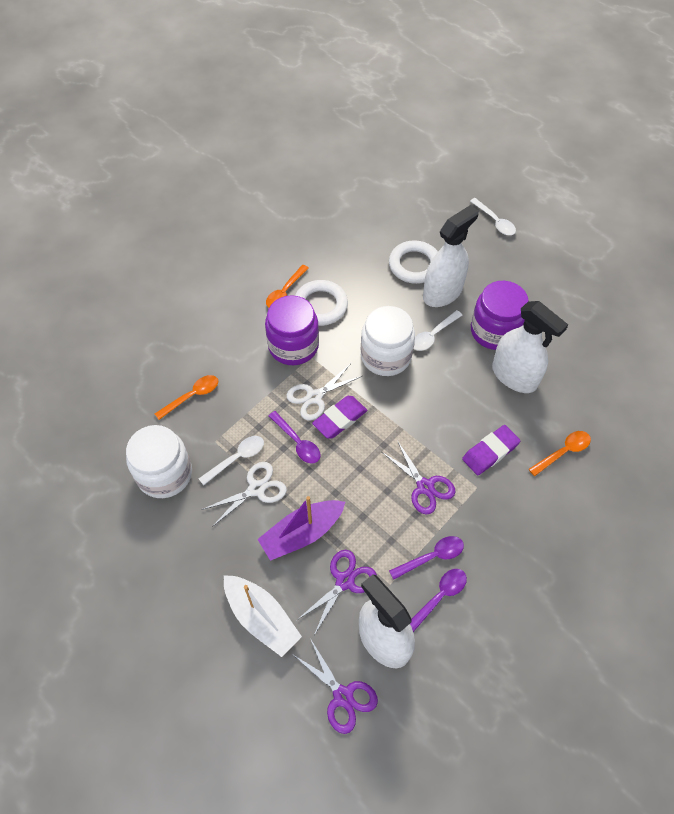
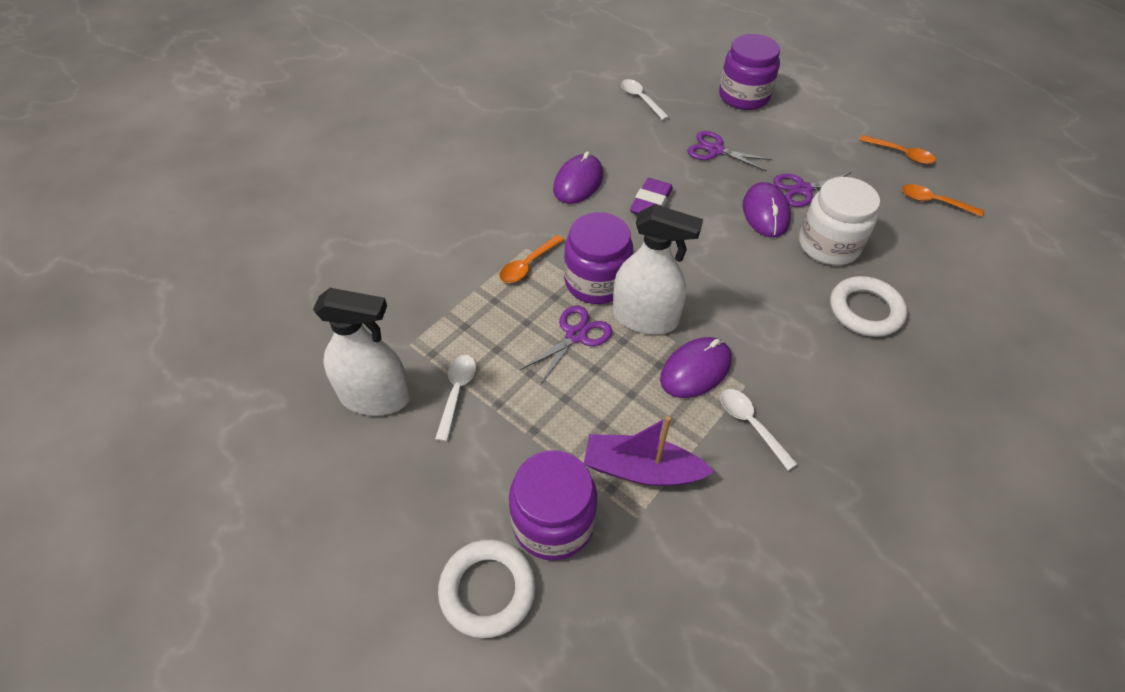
purple eraser: [312,396,367,438] [462,425,520,475] = 2 -> [630,178,673,215] = 1
purple jar: [265,295,319,365] [471,281,529,350] = 2 -> [509,450,597,561] [564,212,633,304] [719,34,780,110] = 3
purple mouse: none = 0 -> [553,151,603,204] [660,337,732,398] [743,182,791,238] = 3
purple spoon: [269,411,320,464] [389,536,464,580] [410,569,467,632] = 3 -> none = 0
white boat: [224,575,302,657] = 1 -> none = 0
white jar: [126,425,192,498] [361,306,415,376] = 2 -> [799,177,880,265] = 1
white scissors: [201,462,287,527] [286,365,362,420] = 2 -> none = 0
white spray bottle: [359,574,415,668] [423,205,479,307] [492,301,568,393] = 3 -> [313,288,410,416] [613,204,703,335] = 2

